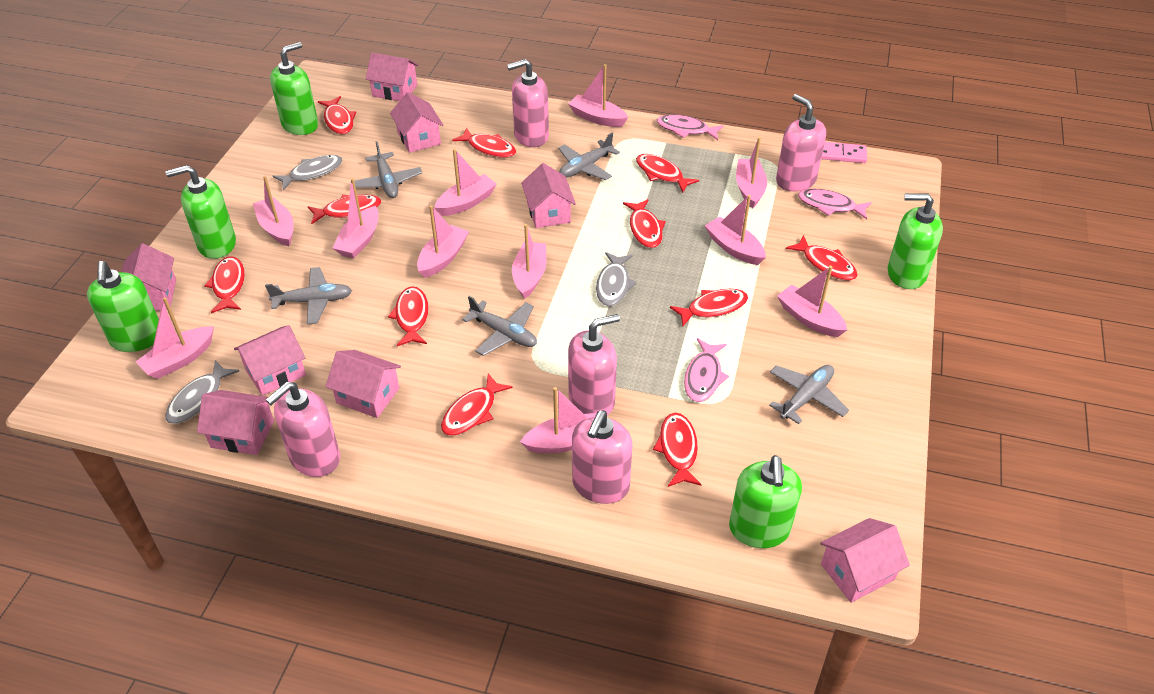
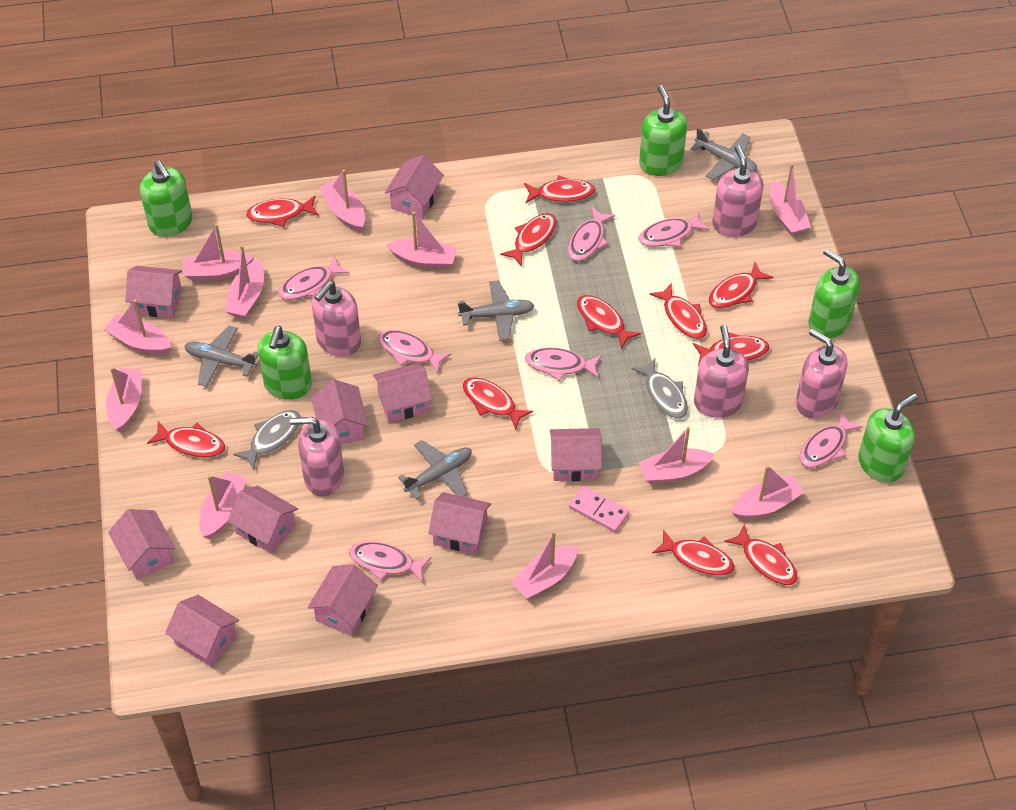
grey fish: [165,360,239,424] [273,155,343,190] [596,252,637,306] = 3 -> [233,410,300,470] [632,358,688,418] = 2
grey plane: [265,267,352,324] [354,141,422,198] [462,296,537,356] [558,133,620,180] [769,365,849,424] = 5 -> [184,326,258,387] [398,440,472,500] [458,280,535,341] [691,128,757,180] = 4
pink fish: [657,114,724,140] [684,338,729,402] [798,188,872,219] = 3 -> [278,256,349,300] [349,541,431,582] [378,330,451,374] [525,348,602,381] [568,206,615,261] [638,211,710,247] [800,411,863,467] = 7
pink house: [121,243,176,311] [197,390,274,455] [234,325,306,396] [326,350,401,418] [366,53,418,101] [390,92,443,153] [521,163,576,228] [820,518,910,603] = 8 -> [108,509,176,580] [125,266,182,318] [165,595,239,667] [227,485,298,554] [308,564,378,636] [311,379,368,444] [373,363,433,423] [385,155,444,219] [428,492,491,554] [550,428,602,481] = 10

